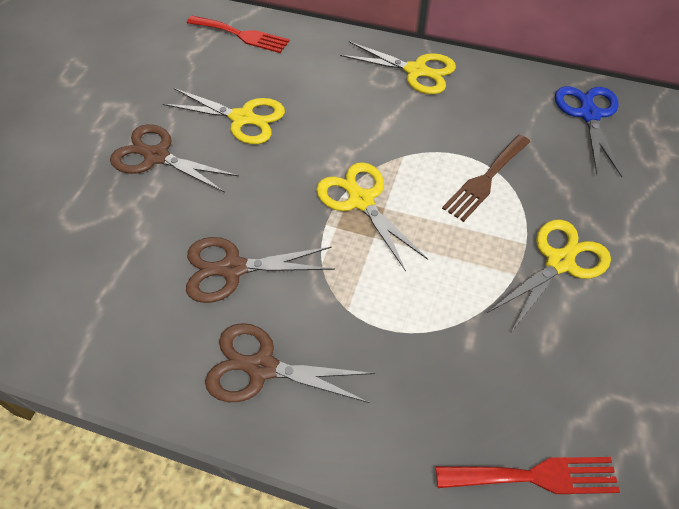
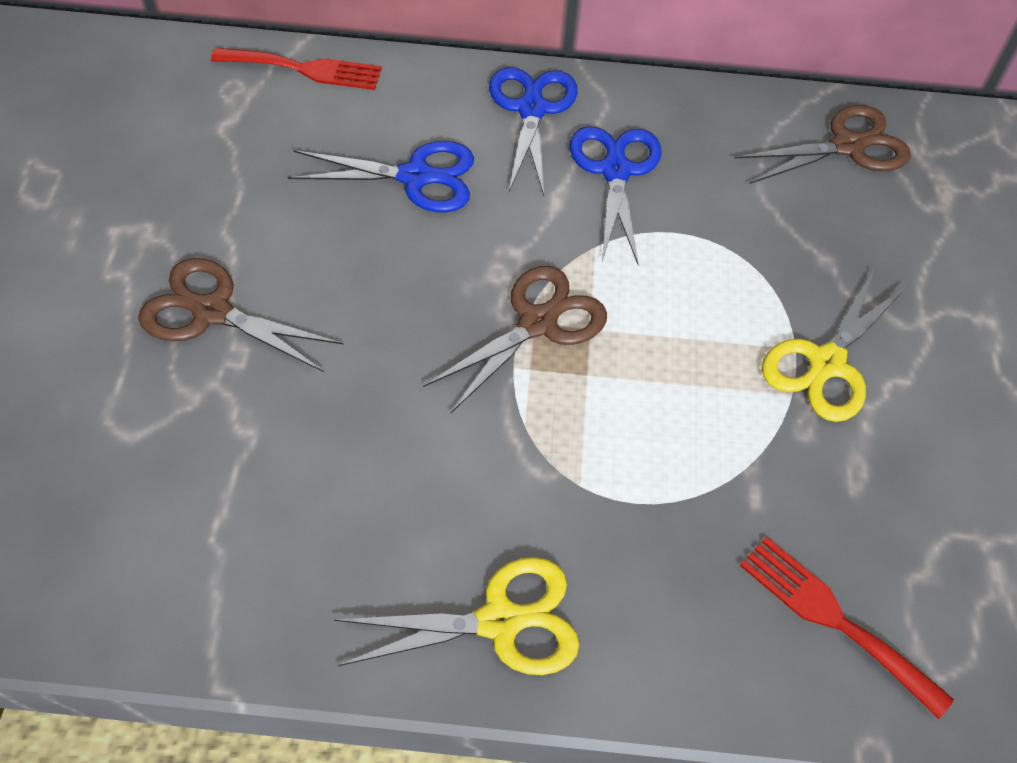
blue scissors: [555,86,622,177] = 1 -> [288,141,474,212] [489,67,578,196] [570,126,662,265] = 3
brown fork: [442,135,530,222] = 1 -> none = 0
yellow scissors: [163,88,285,144] [316,162,428,272] [340,41,456,94] [487,219,611,332] = 4 -> [334,557,579,675] [762,270,908,422] = 2

